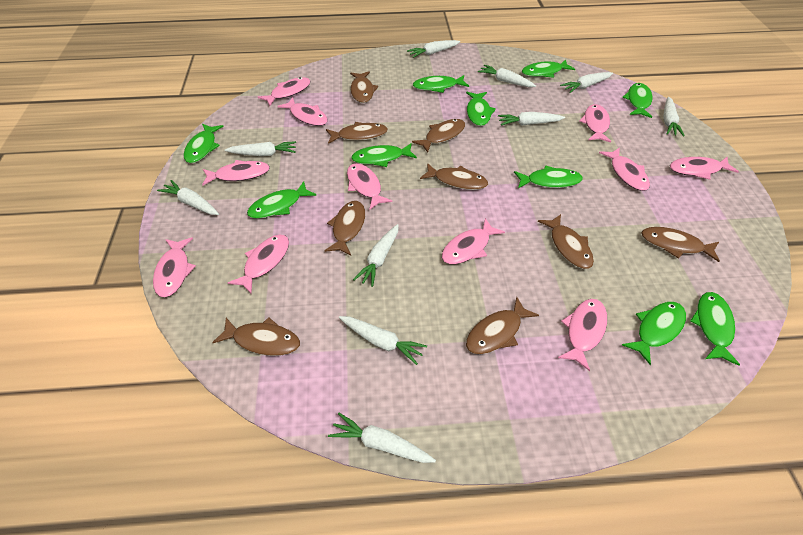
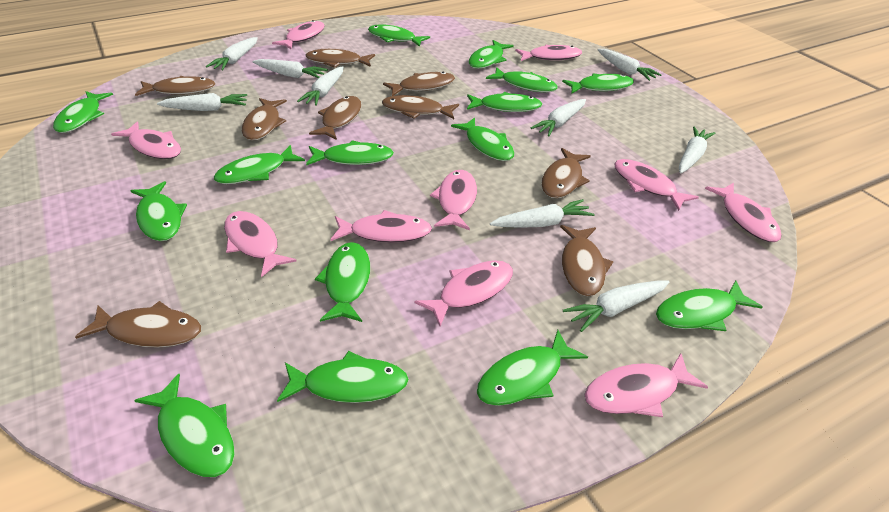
green fish: [184,124,224,163] [247,181,317,219] [351,143,417,167] [413,75,469,93] [466,92,496,126] [514,166,583,188] [522,59,575,78] [622,83,653,118] [622,302,686,365] [690,292,740,366] = 10 -> [53,91,113,133] [130,181,187,241] [134,374,235,477] [214,145,305,184] [277,351,409,403] [306,140,394,165] [315,242,370,322] [368,24,430,47] [451,118,515,161] [467,92,542,112] [469,40,514,69] [477,330,588,406] [486,67,558,92] [562,73,634,93] [656,280,763,331] = 15
pink fish: [153,237,196,297] [202,160,270,185] [228,235,289,294] [258,77,310,106] [277,98,328,126] [347,163,392,209] [442,218,505,264] [558,299,607,371] [579,104,611,143] [599,148,650,191] [670,157,739,180] = 11 -> [111,122,181,159] [224,211,296,277] [272,20,325,49] [330,210,432,243] [415,260,513,327] [430,170,477,230] [515,45,582,61] [584,353,708,417] [614,159,699,211] [705,183,782,242] = 10
white carrot: [157,180,219,215] [225,141,296,156] [328,413,436,463] [339,316,427,365] [353,224,399,287] [407,40,460,58] [478,65,536,87] [498,112,565,126] [560,72,613,93] [664,97,685,136] = 10 -> [157,93,247,111] [206,37,258,71] [253,59,328,78] [297,66,344,106] [490,199,595,228] [531,99,586,136] [563,281,670,332] [598,49,662,81] [679,126,716,173] = 9

